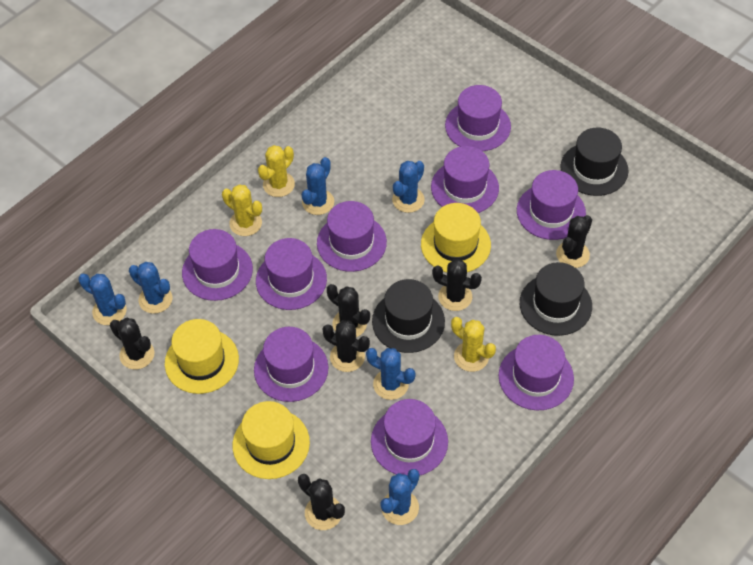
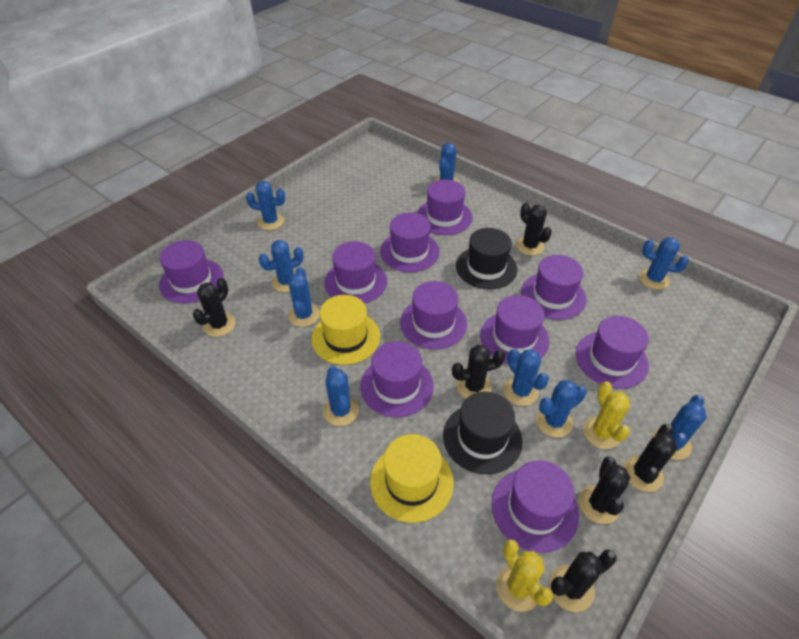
black hat: [372,279,445,353] [520,262,592,336] [560,128,629,196] = 3 -> [443,392,523,474] [456,228,518,289] = 2
blue cactus: [78,274,127,325] [129,262,172,314] [302,157,334,215] [366,348,415,400] [380,469,419,525] [392,161,425,213] = 6 -> [246,181,285,230] [259,240,304,292] [288,267,320,327] [323,366,359,426] [434,143,459,183] [503,349,549,406] [536,380,587,437] [639,237,689,290] [653,395,706,460] = 9
purple hat: [182,229,253,301] [254,327,328,402] [256,238,327,310] [317,201,387,272] [371,399,448,476] [431,146,499,213] [445,85,511,151] [498,335,574,410] [517,170,586,240] = 9 -> [159,240,224,303] [324,241,387,303] [360,341,434,417] [380,213,440,272] [400,281,467,349] [417,179,473,235] [480,295,549,364] [492,460,579,553] [521,255,586,320] [576,316,649,389] = 10
yellow cactus: [222,184,262,236] [258,145,295,197] [451,317,496,372] = 3 -> [496,539,553,612] [583,381,630,449] = 2
yellow hat: [165,319,239,394] [232,401,310,479] [421,203,491,272] = 3 -> [311,295,380,365] [370,434,454,523] = 2

